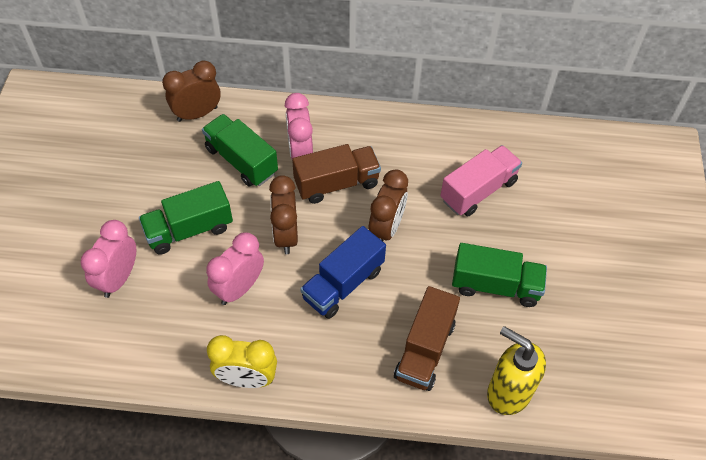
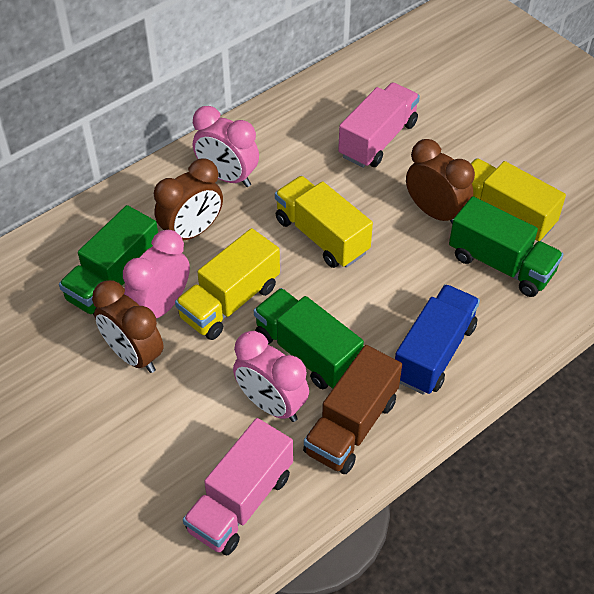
brown truck: [292,144,381,204] [394,286,460,391] = 2 -> [303,345,402,474] = 1
pink truck: [440,145,522,217] = 1 -> [183,418,293,555] [338,82,420,168] = 2
yellow clock: [207,335,277,388] = 1 -> none = 0
yellow soap dispenser: [487,326,546,415] = 1 -> none = 0
yellow truck: none = 0 -> [175,228,280,340] [275,176,373,268] [471,158,566,241] = 3

